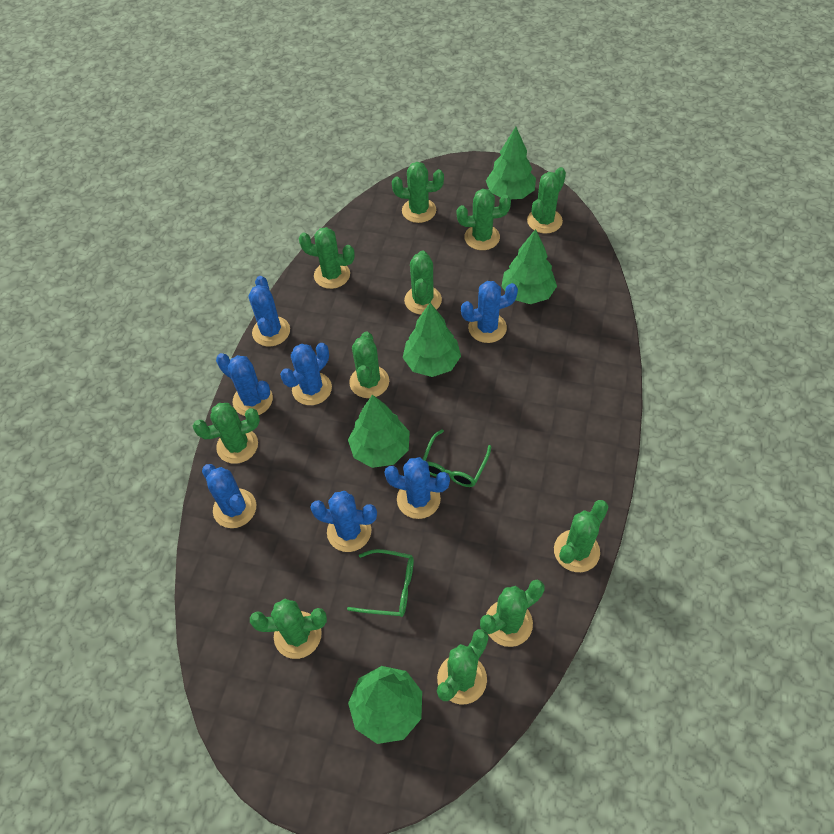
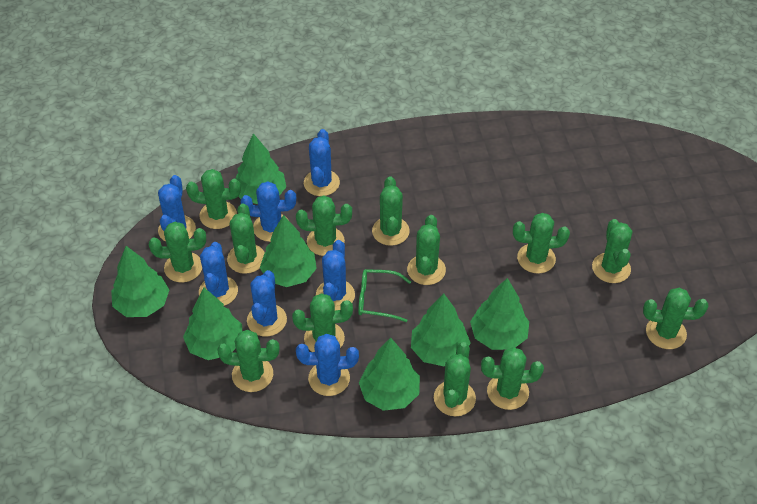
green cactus: [193,403,260,464] [250,599,327,659] [299,227,355,289] [349,332,389,398] [392,162,444,223] [404,250,442,314] [437,629,489,704] [457,189,511,250] [480,580,545,647] [527,167,566,234] [554,500,609,572] = 11 -> [149,222,206,282] [186,169,241,229] [217,330,279,392] [227,203,265,274] [292,293,353,352] [296,195,352,256] [372,176,410,246] [407,215,446,285] [434,342,476,416] [481,347,544,410] [513,213,570,274] [592,219,632,283] [643,288,708,349] = 13
green glasses: [347,549,414,617] [423,429,491,487] = 2 -> [358,269,411,322] = 1
green tree: [348,395,410,468] [348,666,422,744] [403,303,461,377] [486,127,536,199] [501,229,557,304] = 5 -> [111,246,169,317] [183,287,242,360] [236,133,286,204] [260,215,317,287] [359,338,420,411] [411,293,471,366] [470,278,529,350] = 7

